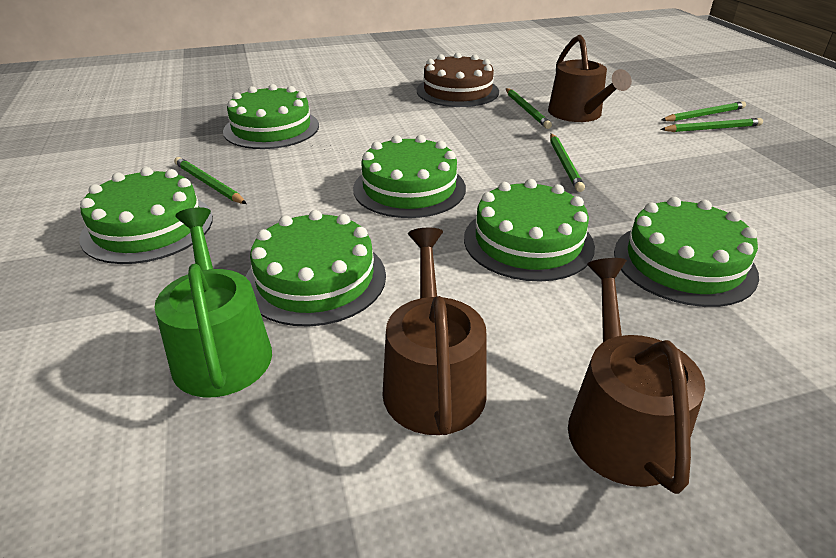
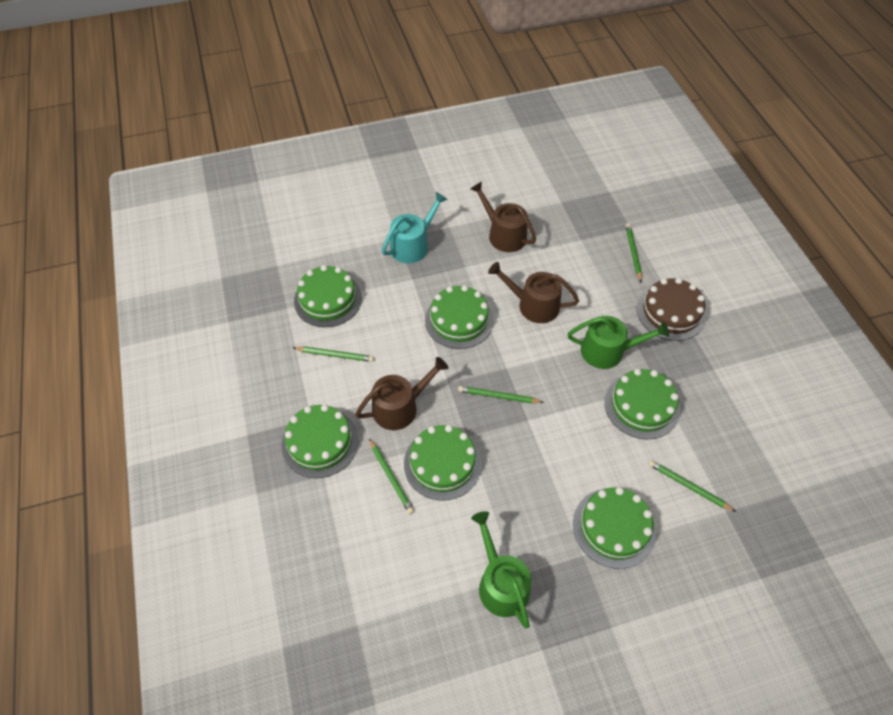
green watering can: [154,207,272,397] = 1 -> [471,511,531,628] [567,316,669,369] = 2
turquoise watering can: none = 0 -> [382,192,448,263] = 1

